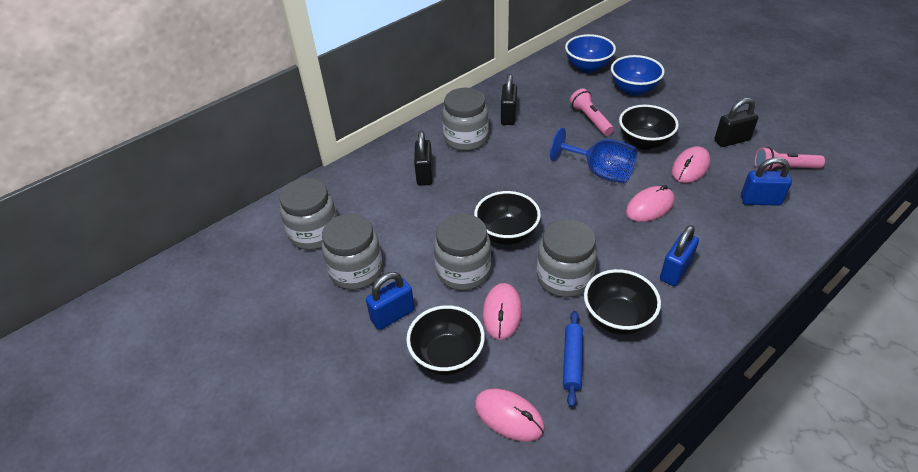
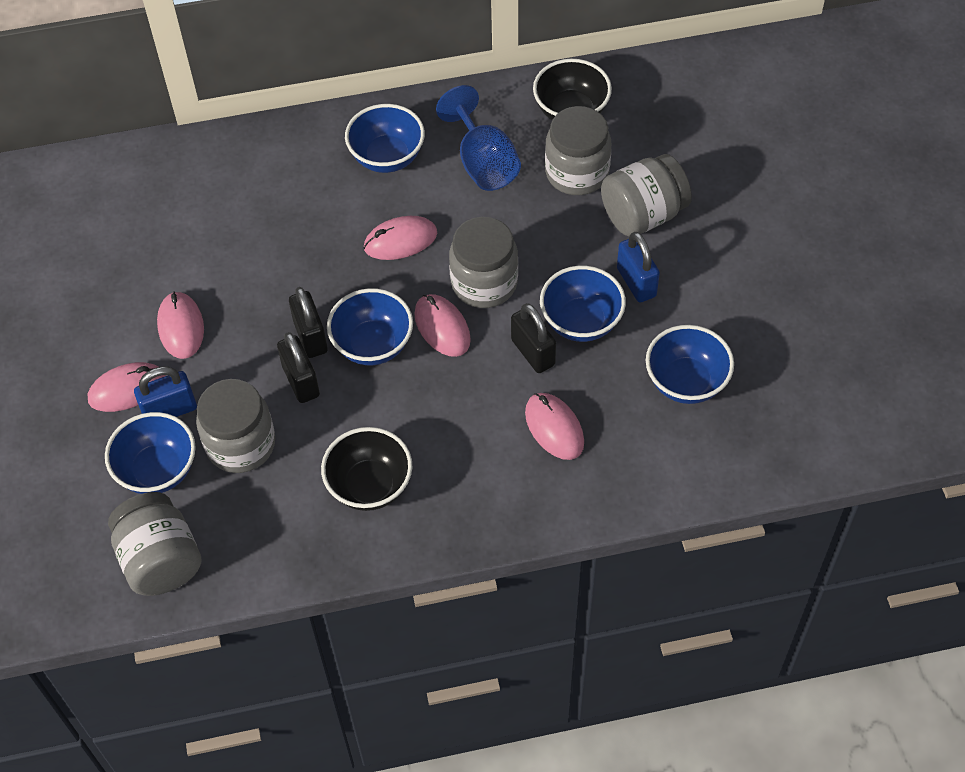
black bowl: [406,305,485,375] [474,191,541,245] [584,269,661,335] [619,105,679,150] = 4 -> [321,427,412,511] [533,59,612,120] = 2
blue bowl: [565,34,616,73] [611,55,665,96] = 2 -> [105,412,196,494] [327,288,413,365] [345,104,425,173] [540,266,626,342] [646,325,734,404] = 5
blue padlock: [366,272,415,330] [660,225,699,286] [741,157,792,206] = 3 -> [134,366,197,417] [617,232,660,302] = 2
blue rolling pin: [563,311,583,407] = 1 -> none = 0
pink flashlight: [570,88,614,136] [754,147,825,171] = 2 -> none = 0
pink mouse: [475,388,545,442] [483,283,522,340] [626,185,675,222] [672,146,710,183] = 4 -> [88,362,166,412] [157,291,204,359] [364,216,437,260] [414,294,471,357] [525,393,584,460] = 5

